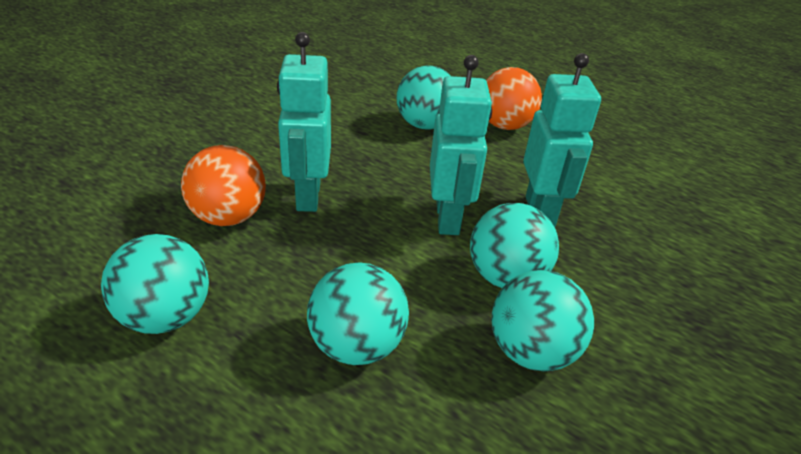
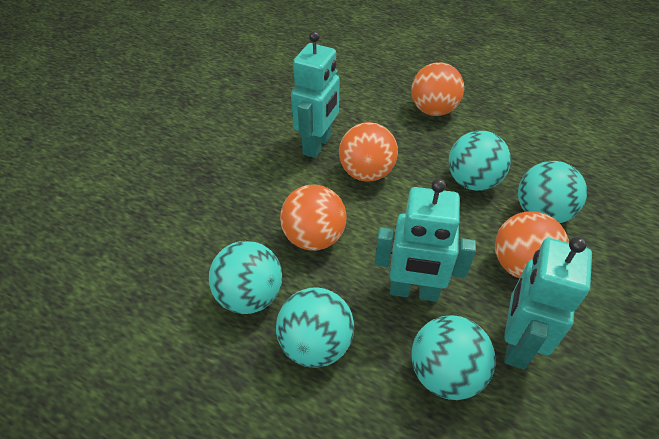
orange ball: [181,145,266,226] [486,67,542,130] = 2 -> [280,185,347,251] [339,122,398,182] [411,62,464,116] [495,211,569,278] = 4

